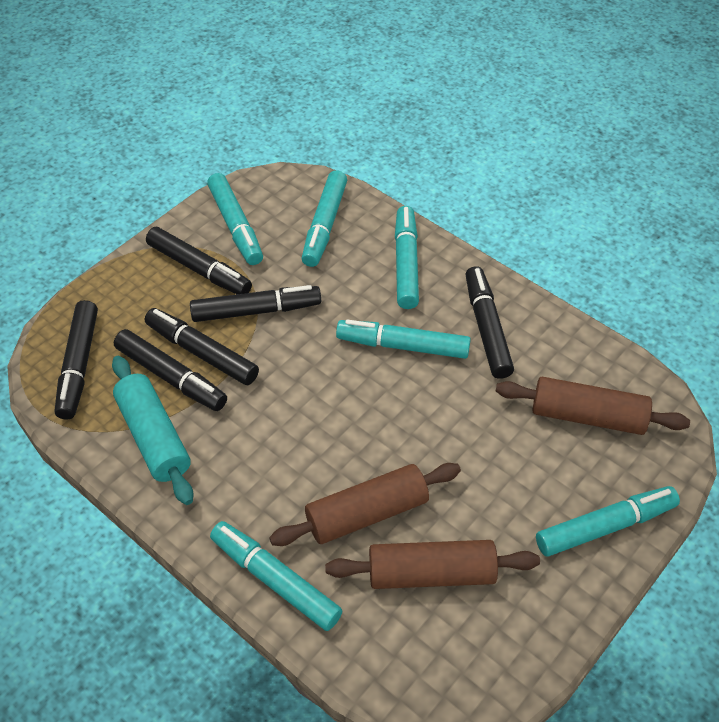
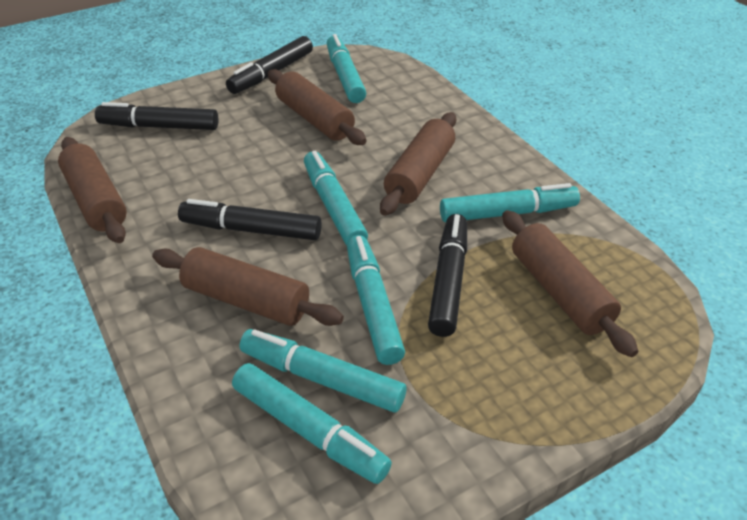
black marker: [54,300,98,420] [114,329,227,411] [145,308,259,385] [146,227,252,294] [190,285,321,322] [465,266,514,379] = 6 -> [95,102,218,130] [178,199,322,240] [226,36,313,94] [428,214,467,337] = 4
brown rolling pin: [269,463,461,546] [325,540,540,589] [496,377,690,435] = 3 -> [58,137,127,243] [152,247,344,326] [268,69,367,145] [380,112,456,216] [502,210,639,357] = 5
turquoise rolling pin: [112,356,193,505] = 1 -> none = 0

